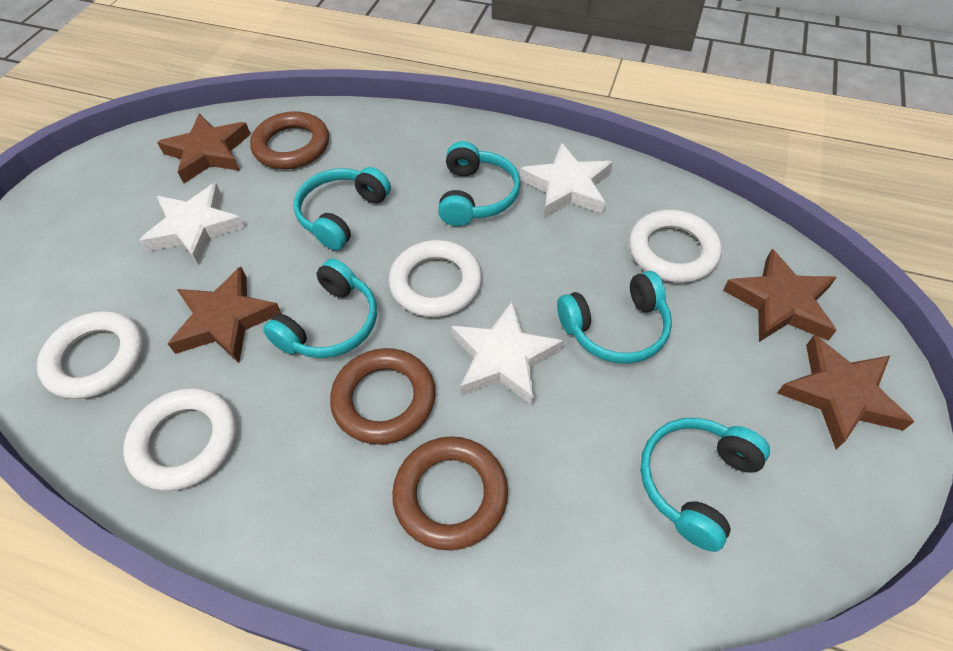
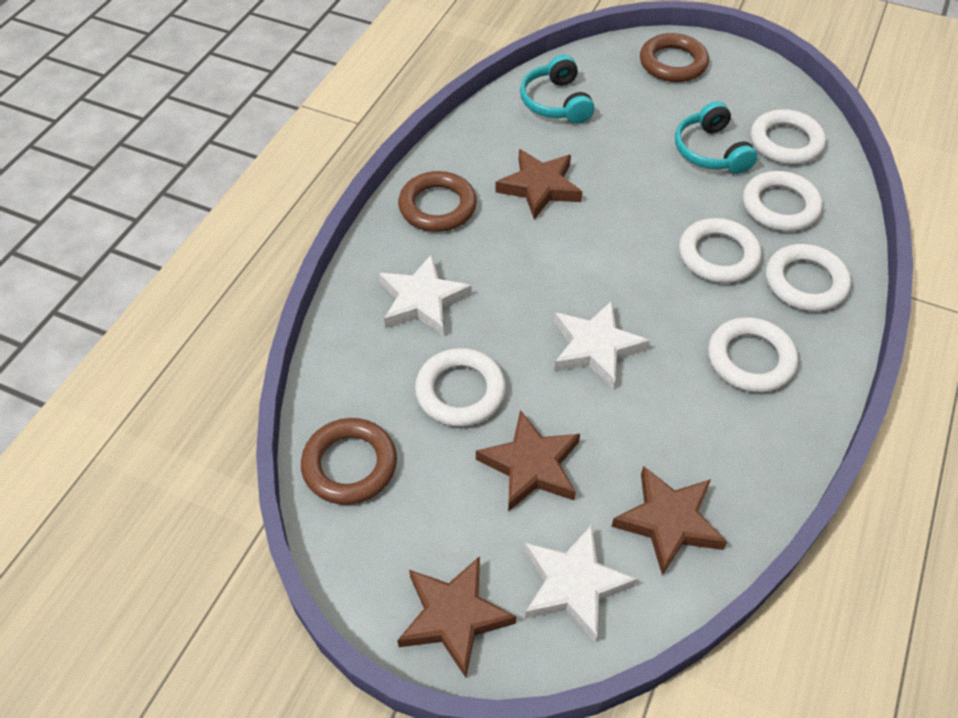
turquoise headphones: [263,258,377,358] [294,167,391,250] [438,141,521,226] [557,271,672,364] [640,418,770,552] = 5 -> [520,55,594,123] [675,101,758,174] = 2
white ring: [37,311,144,399] [123,388,236,491] [389,240,482,317] [629,210,722,283] = 4 -> [415,348,506,427] [679,218,762,283] [708,317,798,393] [743,171,823,231] [751,109,826,165] [766,244,851,312] = 6

